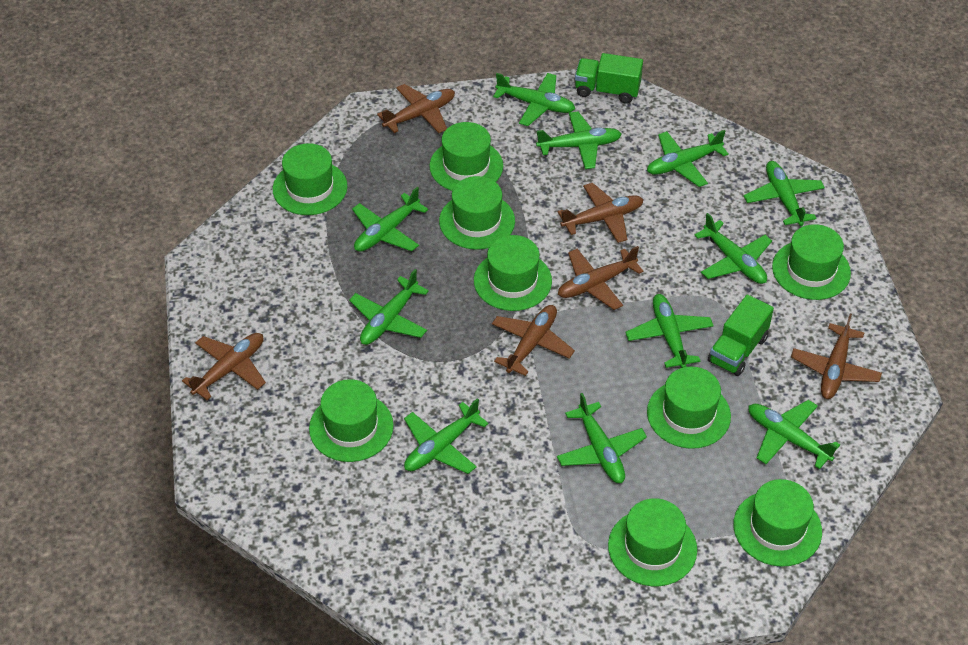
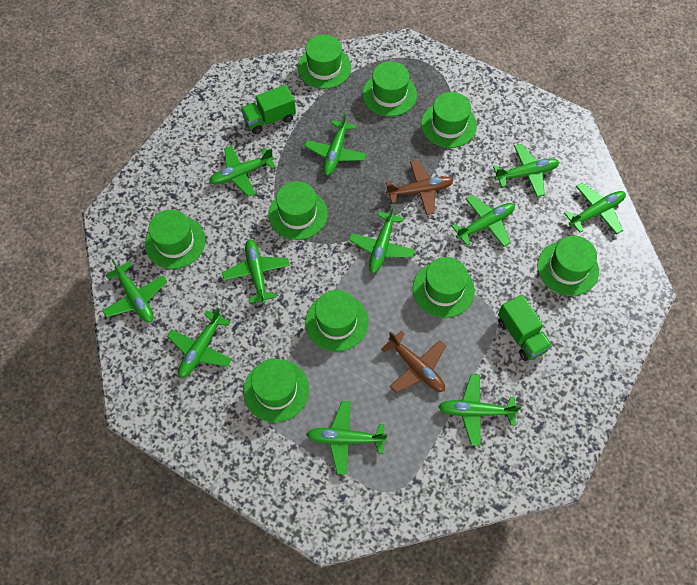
brown plane: [182,333,266,400] [377,84,455,133] [492,305,575,376] [558,183,643,243] [558,246,644,310] [791,313,882,399] = 6 -> [381,331,446,393] [386,160,454,215] = 2

